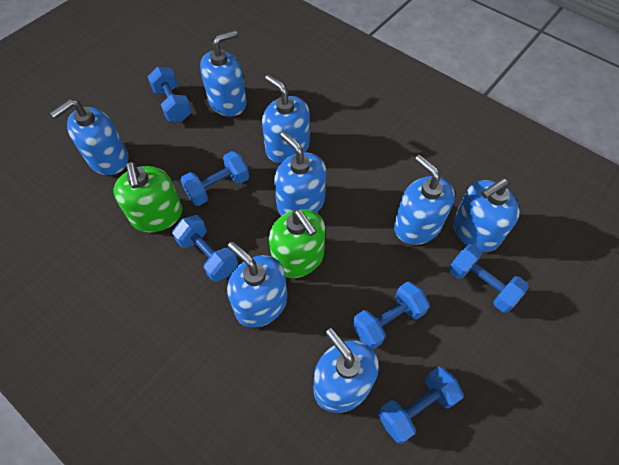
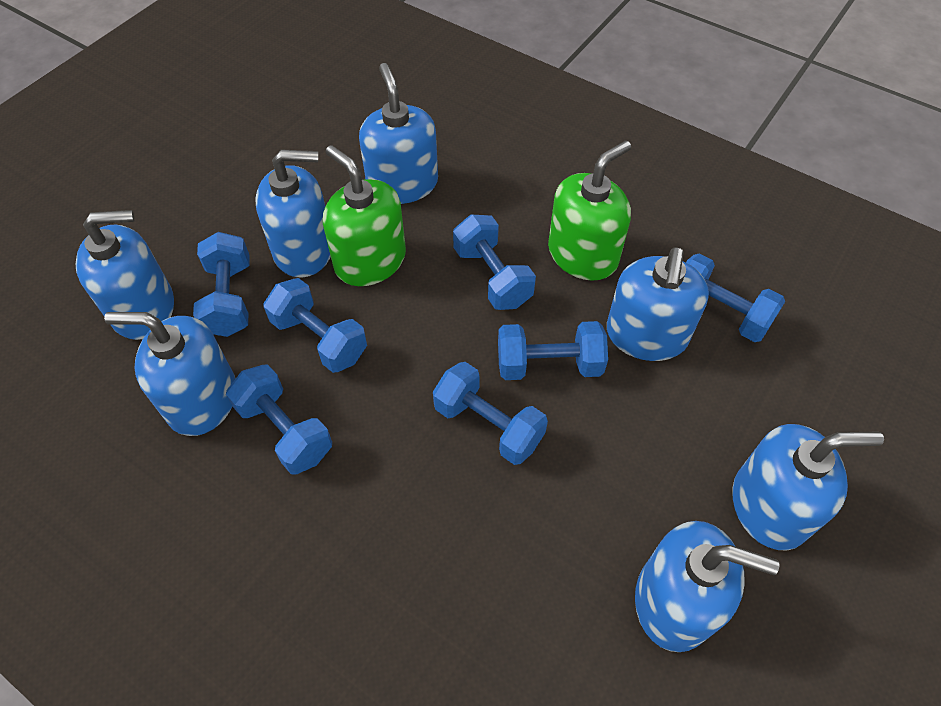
blue dumbbell: [147,67,192,122] [172,215,238,282] [180,151,249,206] [352,281,430,350] [378,367,464,444] [449,244,529,313] = 6 -> [193,232,250,337] [226,364,332,474] [263,278,367,373] [433,362,548,465] [453,215,536,310] [498,321,608,380] [686,253,785,342] = 7
blue soap dispenser: [50,99,128,175] [200,30,247,117] [227,242,287,328] [262,75,310,163] [274,131,326,216] [313,328,379,413] [394,155,455,245] [453,178,520,252] = 8 -> [76,210,174,340] [104,312,235,436] [255,150,331,277] [359,63,438,204] [607,247,709,361] [635,521,780,652] [733,424,884,551] = 7

